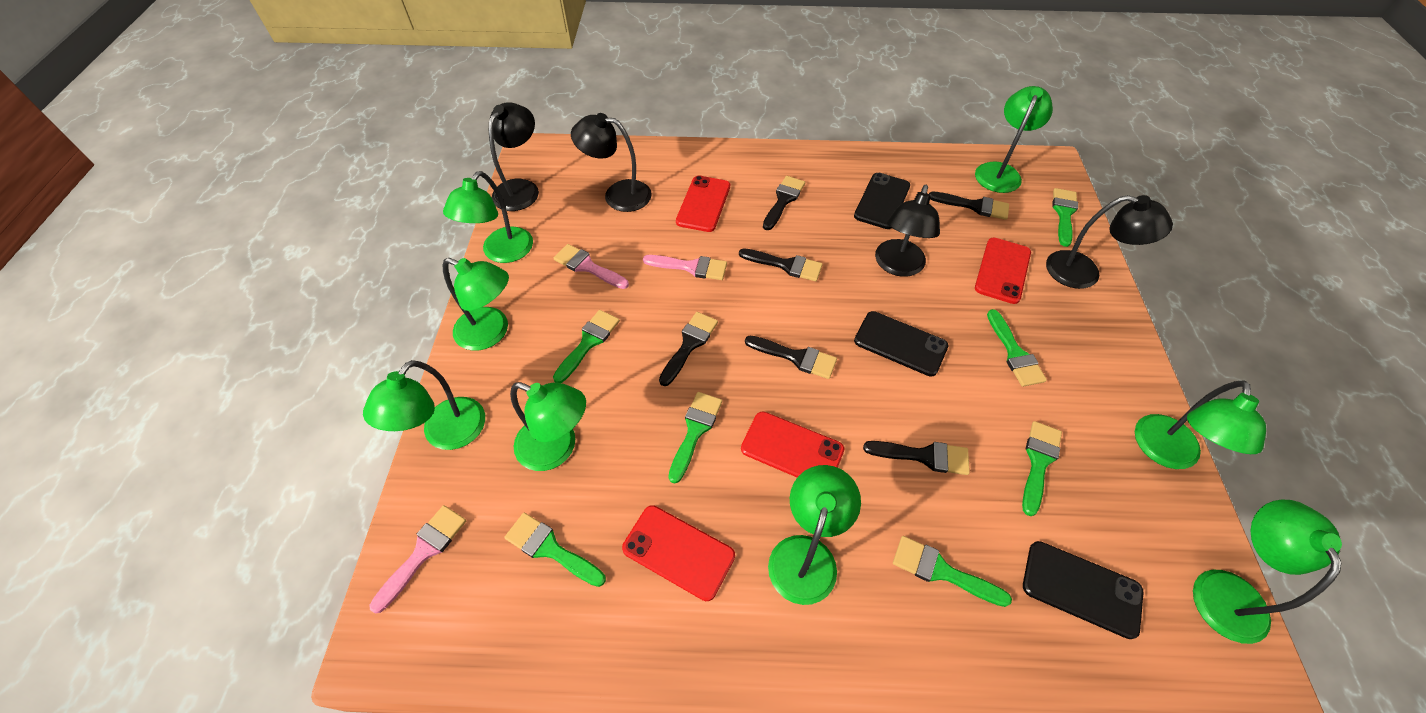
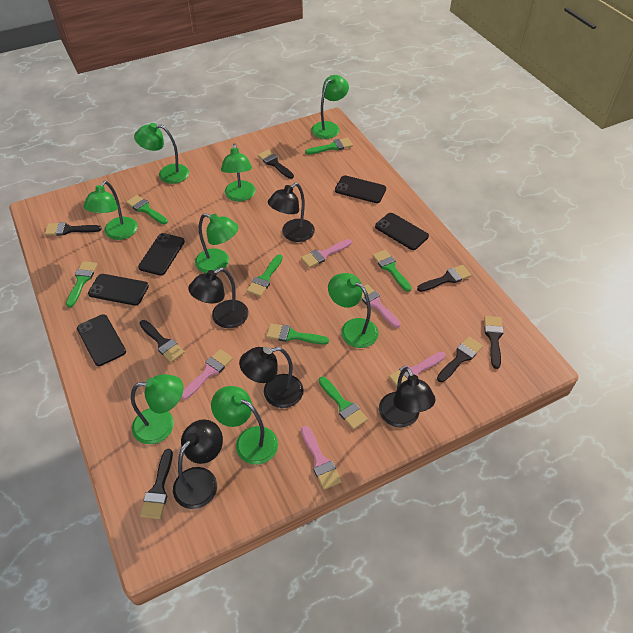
black brush: [659,312,718,386] [739,249,823,281] [745,335,837,379] [763,176,805,230] [863,441,970,475] [929,192,1009,220] = 6 -> [45,222,102,236] [139,320,185,362] [140,449,173,519] [257,150,294,179] [417,265,472,292] [437,336,483,382] [484,316,504,369] = 7
black lamp: [489,102,539,211] [571,113,652,212] [875,185,940,277] [1046,195,1173,289] = 4 -> [173,419,223,509] [188,268,249,328] [239,347,304,408] [268,183,315,242] [379,367,436,427] = 5
black phone: [854,173,910,229] [854,311,949,376] [1023,541,1144,639] = 3 -> [77,314,126,366] [88,274,149,306] [138,233,185,275] [335,175,386,203] [375,213,429,250] = 5
pink brush: [370,505,466,614] [554,244,629,289] [643,255,727,280] = 3 -> [181,349,233,399] [301,239,352,268] [301,426,342,490] [361,284,401,328] [389,352,446,386] = 5
red phone: [622,505,735,601] [676,176,730,232] [741,411,844,477] [975,238,1031,304] = 4 -> none = 0

